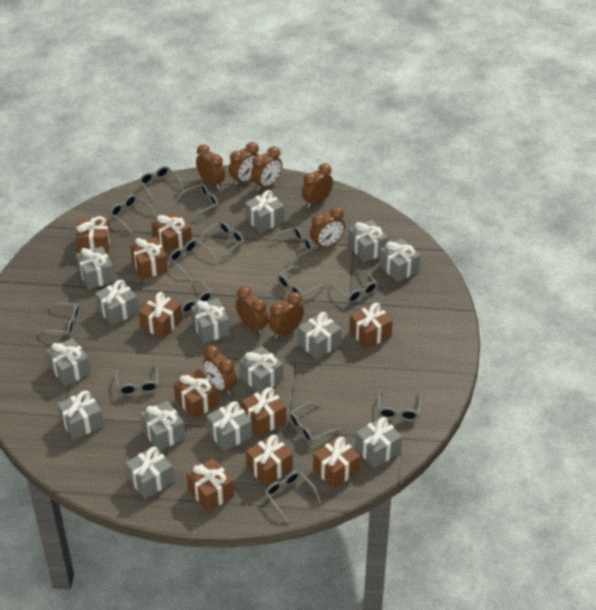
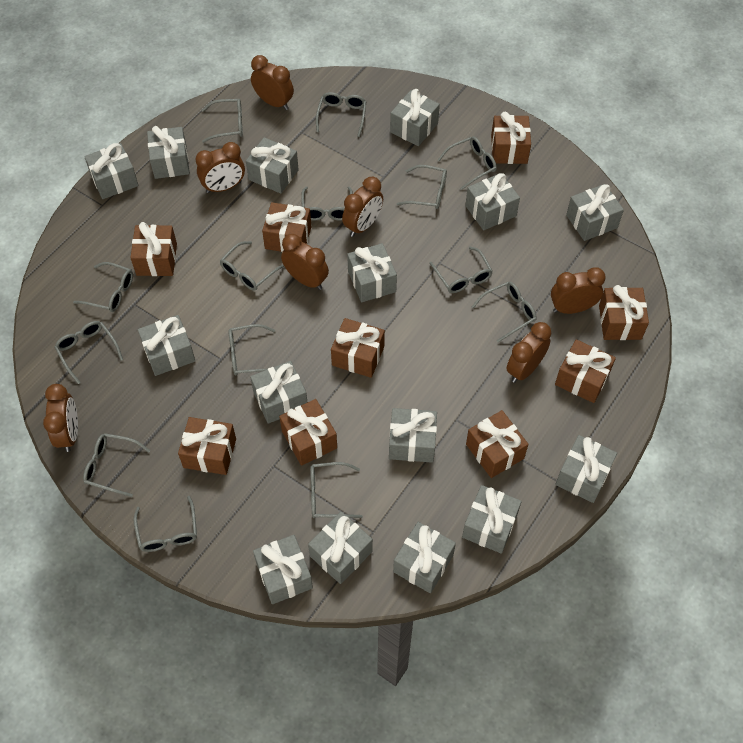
brown clock: [196,144,225,189] [203,345,237,395] [229,142,259,186] [236,286,269,335] [251,147,282,191] [268,292,304,339] [302,164,333,208] [310,207,345,249] = 8 -> [43,384,78,452] [195,142,245,193] [251,55,294,110] [281,234,329,290] [342,177,383,237] [506,322,551,383] [551,267,606,314] = 7
brown gift: [76,216,110,253] [130,237,168,279] [139,292,182,339] [151,211,192,254] [174,369,219,419] [187,458,234,512] [241,387,286,437] [246,434,293,487] [313,436,360,489] [349,303,393,349] = 10 -> [130,222,177,276] [178,417,236,475] [262,202,311,252] [279,399,337,466] [331,318,385,378] [466,410,528,478] [491,112,531,164] [555,339,616,403] [599,285,649,340] = 9
grey gift: [46,338,91,386] [57,390,104,440] [76,246,114,290] [95,280,139,326] [125,446,174,499] [140,400,185,451] [191,298,230,343] [207,401,252,451] [239,346,283,392] [245,190,284,233] [298,312,341,359] [348,220,388,263] [355,417,402,468] [379,238,421,282] = 14 -> [84,143,139,199] [138,315,195,376] [147,126,190,179] [246,137,299,194] [250,361,307,424] [253,535,313,604] [308,512,373,584] [347,243,397,302] [389,408,437,463] [390,89,440,146] [393,522,456,593] [462,485,522,554] [465,173,520,230] [555,435,617,503] [566,184,624,241] = 15

